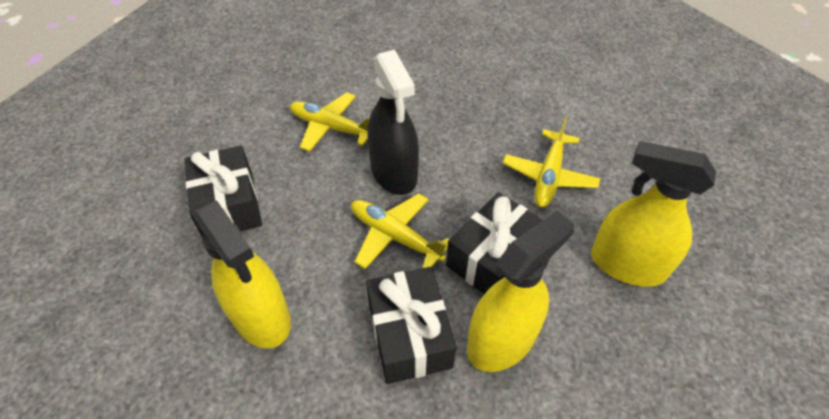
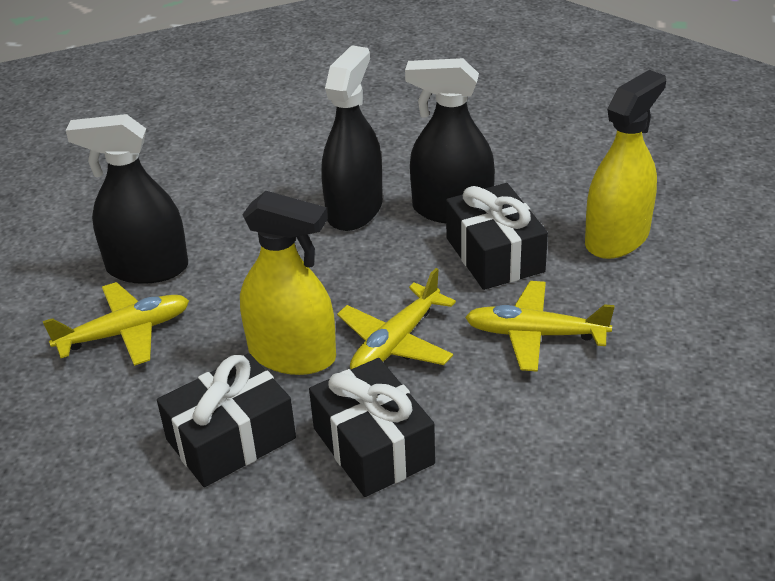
black spray bottle: [367,50,419,195] = 1 -> [66,114,188,284] [322,45,383,231] [405,58,495,223] = 3
yellow spray bottle: [193,200,291,348] [467,211,574,372] [591,141,716,287] = 3 -> [240,191,336,375] [585,70,666,259] = 2

